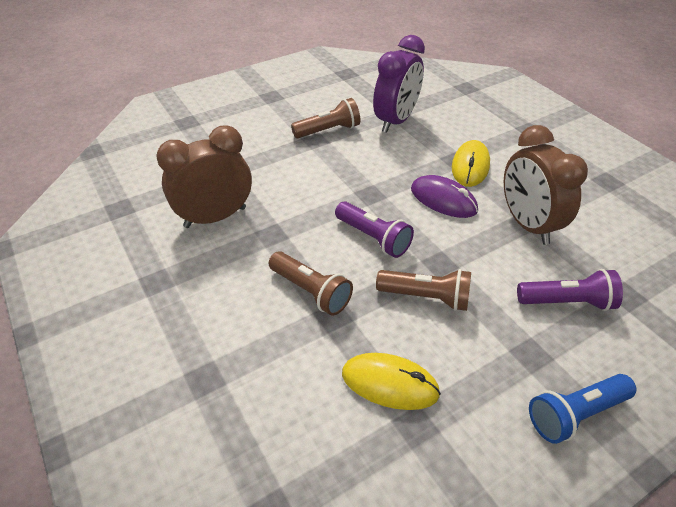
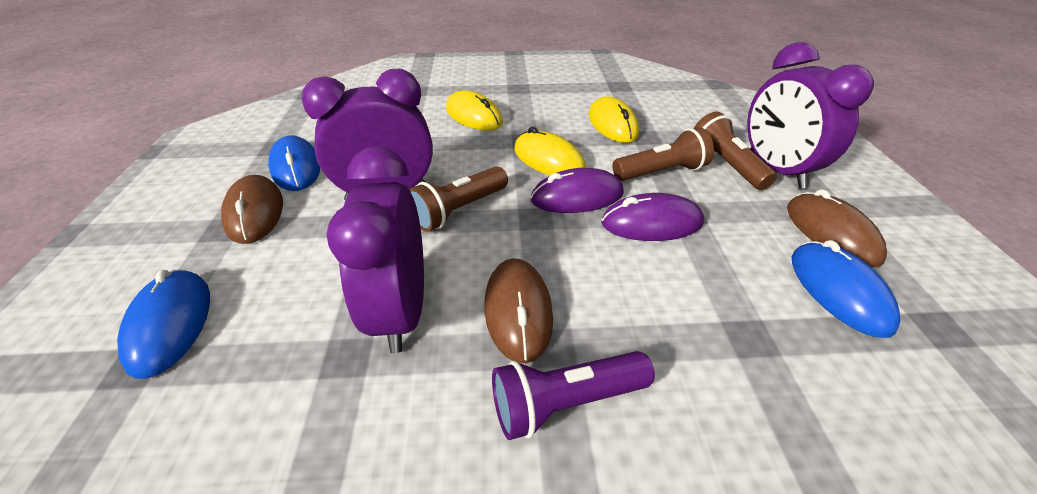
blue flashlight: [529,374,636,444] = 1 -> none = 0
blue mouse: none = 0 -> [117,270,210,379] [268,135,320,191] [792,240,900,338] = 3
brown clock: [156,125,252,228] [504,125,588,245] = 2 -> none = 0
brown mouse: none = 0 -> [221,175,283,244] [484,258,553,363] [787,189,887,267] = 3
purple clock: [373,35,425,133] = 1 -> [302,69,433,201] [326,146,424,353] [747,42,874,189] = 3
purple flashlight: [335,201,414,258] [517,269,623,311] = 2 -> [492,351,655,440] = 1
purple mouse: [411,175,478,218] = 1 -> [530,168,624,213] [601,193,704,241] = 2
yellow mouse: [342,353,441,410] [452,140,490,187] = 2 -> [446,90,503,131] [514,127,586,175] [589,96,639,143] = 3

